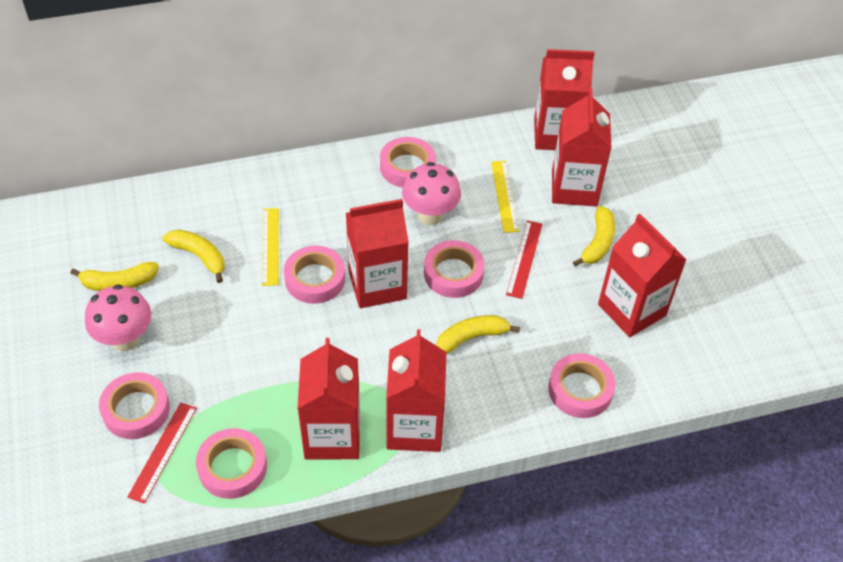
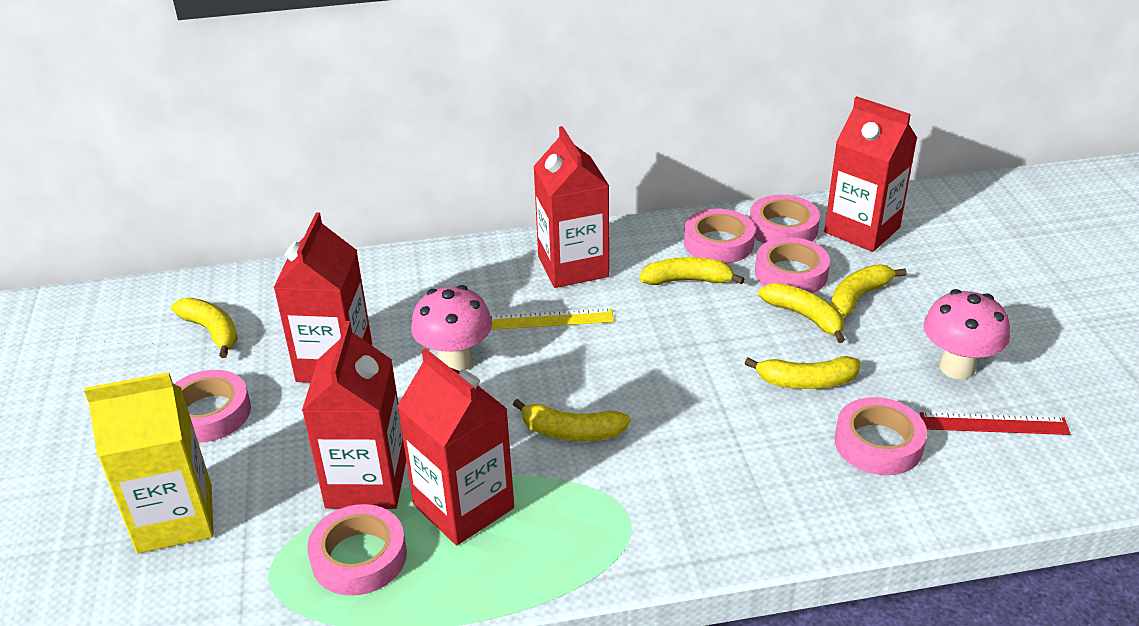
red carton: [298,338,360,460] [346,199,409,308] [386,329,446,452] [534,49,595,150] [552,89,612,206] [598,213,687,337] = 6 -> [273,213,372,383] [302,321,406,509] [397,348,514,545] [533,126,609,288] [824,96,917,252] = 5
red ruler: [127,403,197,504] [506,220,542,299] = 2 -> [920,412,1070,435] = 1
yellow banana: [71,262,159,291] [162,229,225,283] [436,315,520,354] [573,206,615,267] = 4 -> [171,298,238,358] [513,399,630,441] [639,257,744,285] [745,356,860,389] [758,283,845,343] [831,264,907,318] = 6
yellow carton: none = 0 -> [84,372,214,553] = 1
yellow ruler: [262,208,279,286] [491,161,519,233] = 2 -> [491,308,614,330] = 1

